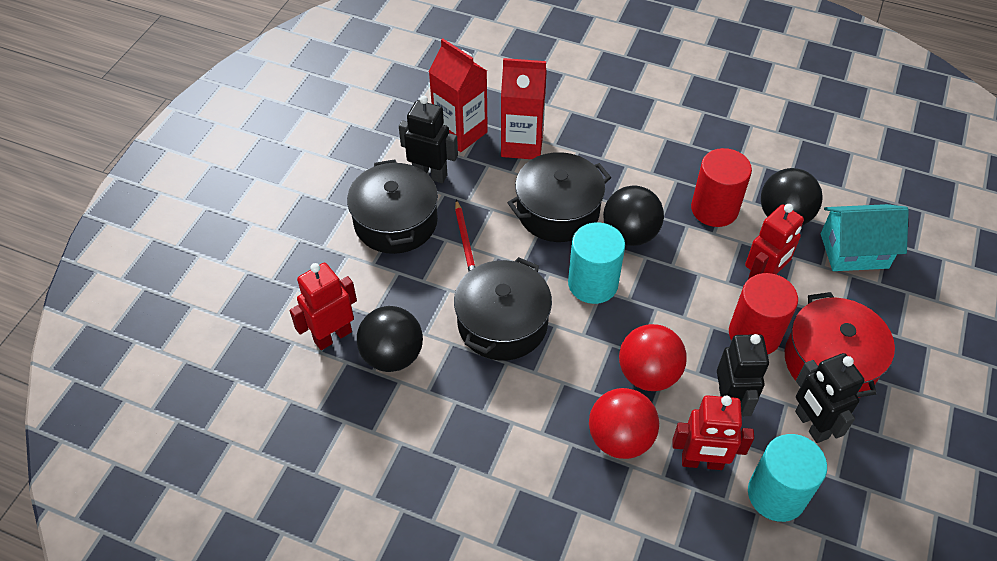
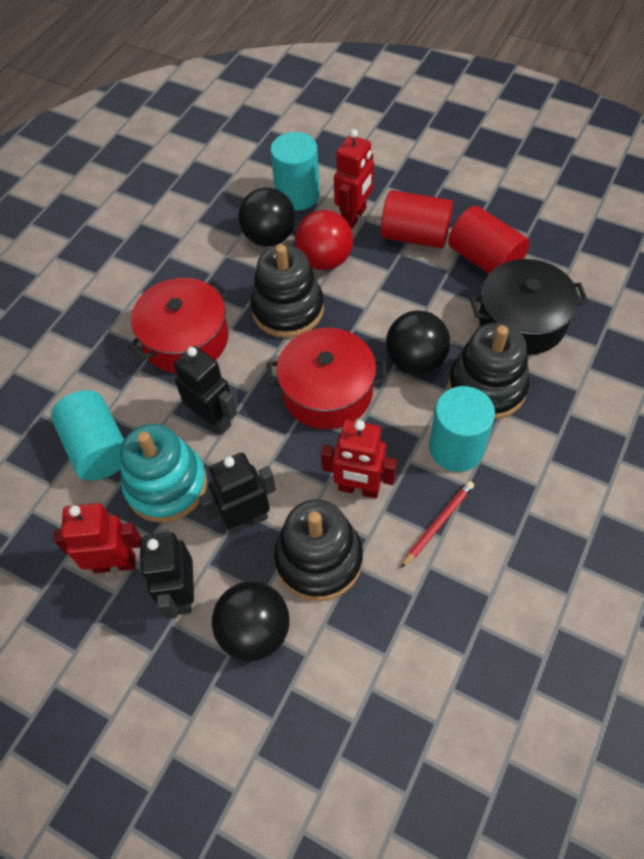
black pot: [347,159,438,254] [454,257,552,361] [507,152,611,242] = 3 -> [470,259,588,355] = 1
black stacking toy: none = 0 -> [251,244,324,338] [274,499,363,601] [448,323,530,420] = 3
red ball: [589,388,659,459] [619,324,687,391] = 2 -> [295,210,353,270] = 1
red carton: [429,39,488,152] [501,58,547,159] = 2 -> none = 0
red pot: [785,292,895,398] = 1 -> [128,278,229,373] [266,328,387,429] = 2
turquoise cylinder: [568,222,625,304] [748,434,827,522] = 2 -> [51,390,124,481] [270,132,320,211] [429,386,495,472] = 3
turquoise house: [821,204,909,271] = 1 -> none = 0
turquoise stacking toy: none = 0 -> [120,424,207,522] = 1

